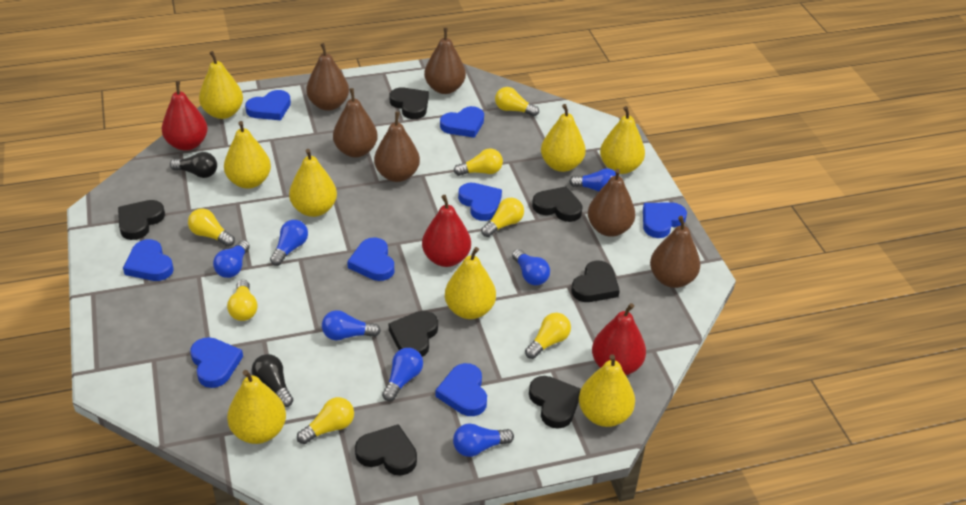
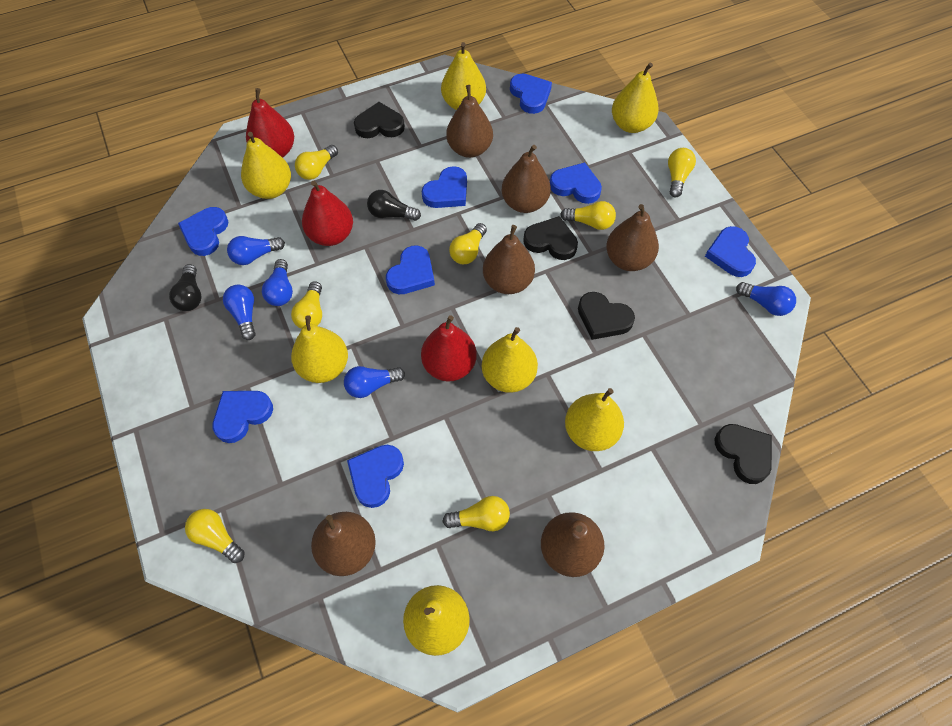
black heart: [118,200,165,240] [355,424,417,475] [389,311,438,357] [390,88,429,119] [529,376,581,429] [532,186,583,222] [571,261,620,302] = 7 -> [354,102,405,138] [523,216,578,260] [578,292,635,340] [714,424,772,484] = 4
blue light bulb: [213,240,250,278] [270,220,308,266] [322,310,381,340] [382,348,423,401] [453,423,514,457] [512,249,550,285] [569,168,616,192] = 7 -> [223,285,256,340] [227,236,285,265] [262,259,293,306] [344,366,405,398] [736,282,796,316] = 5
yellow pear: [199,51,243,119] [224,121,271,189] [227,370,286,444] [289,149,337,217] [445,247,496,319] [541,104,586,172] [579,354,635,427] [600,106,645,174] = 8 -> [241,132,291,199] [291,315,348,383] [403,585,470,656] [441,42,486,110] [482,327,538,393] [565,388,624,451] [612,63,659,133] = 7

